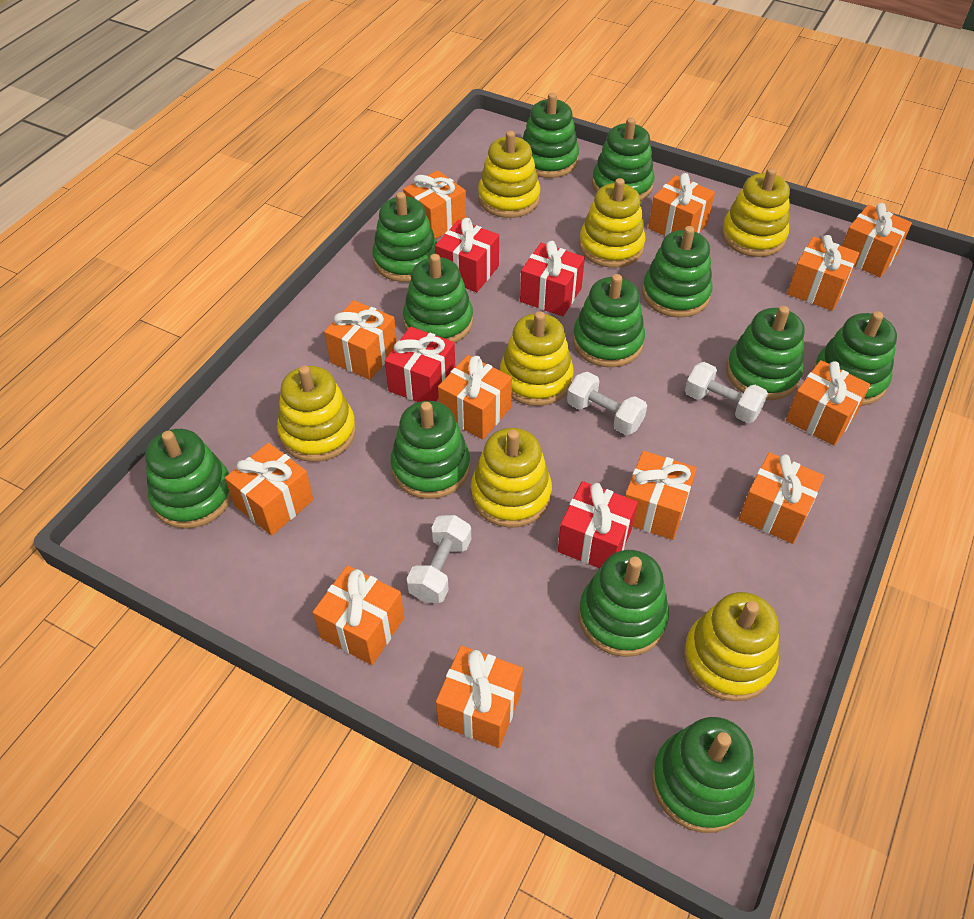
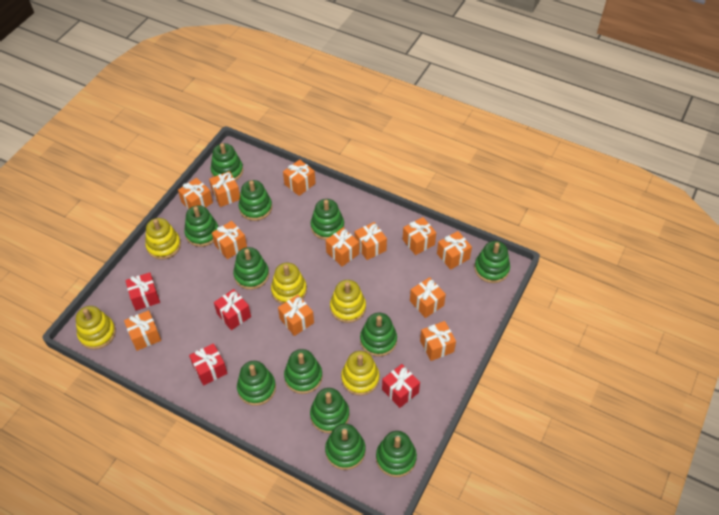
white dumbbell: [407,515,471,603] [567,372,647,435] [685,362,768,423] = 3 -> none = 0
yellow stacking toy: [277,365,356,462] [471,428,552,528] [478,131,540,218] [500,311,574,406] [579,178,645,268] [683,592,779,701] [722,168,790,257] = 7 -> [76,306,116,350] [145,218,181,260] [271,263,307,304] [330,280,366,323] [341,351,379,396] = 5

